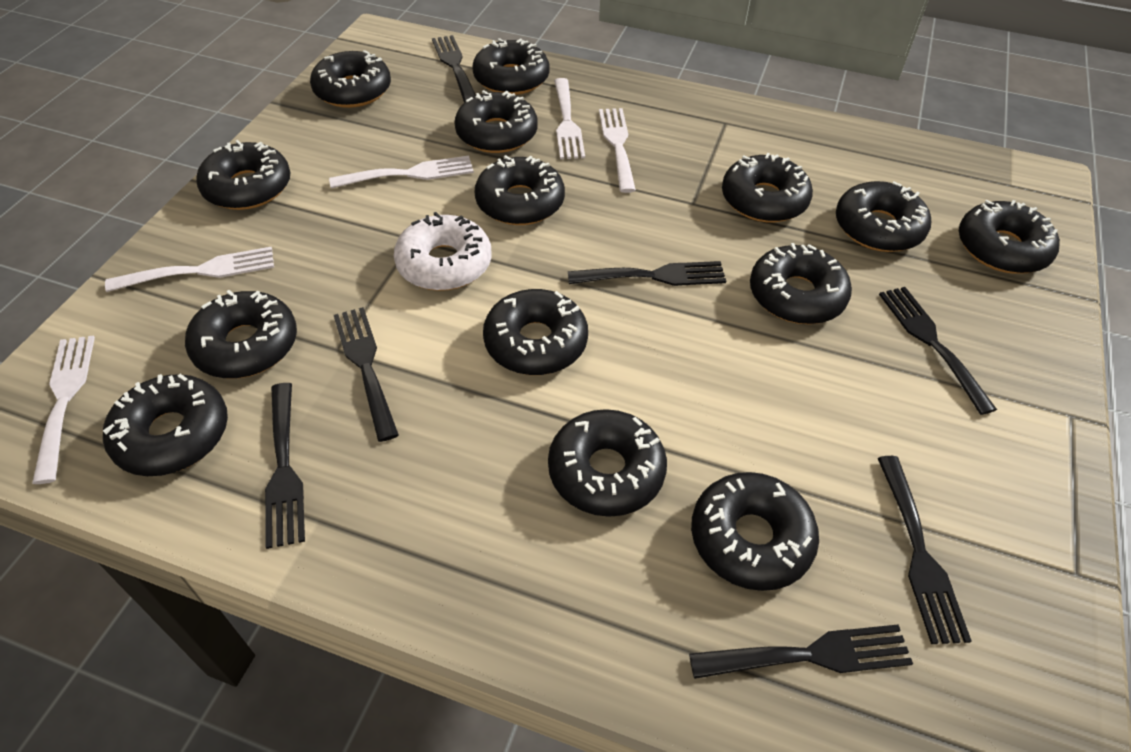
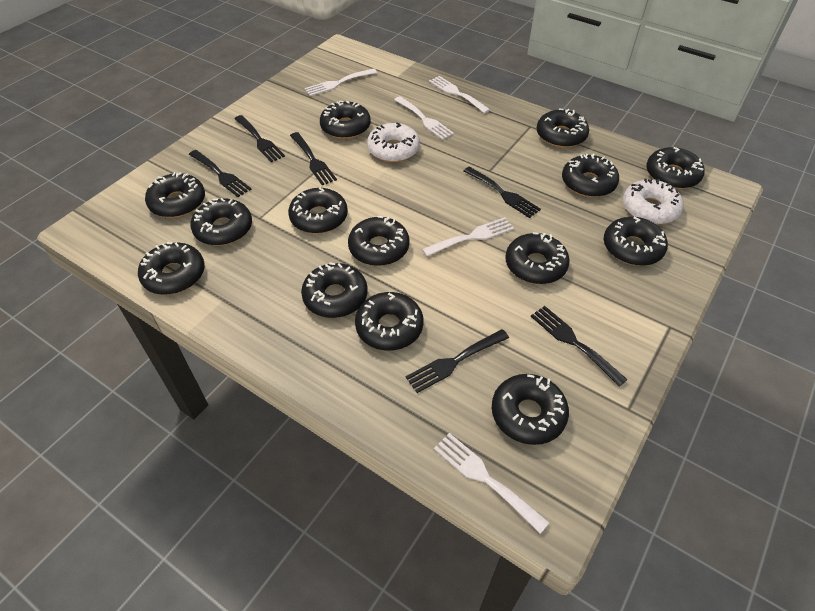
black fork: [265,383,305,549] [334,307,399,442] [432,35,476,102] [568,261,726,286] [689,624,913,679] [877,456,971,644] [879,287,997,415] = 7 -> [189,150,251,197] [235,115,285,162] [290,132,337,185] [406,329,509,393] [464,166,541,218] [531,306,628,387] = 6
white donut: [394,212,492,291] = 1 -> [367,122,420,162] [623,179,684,224] = 2

